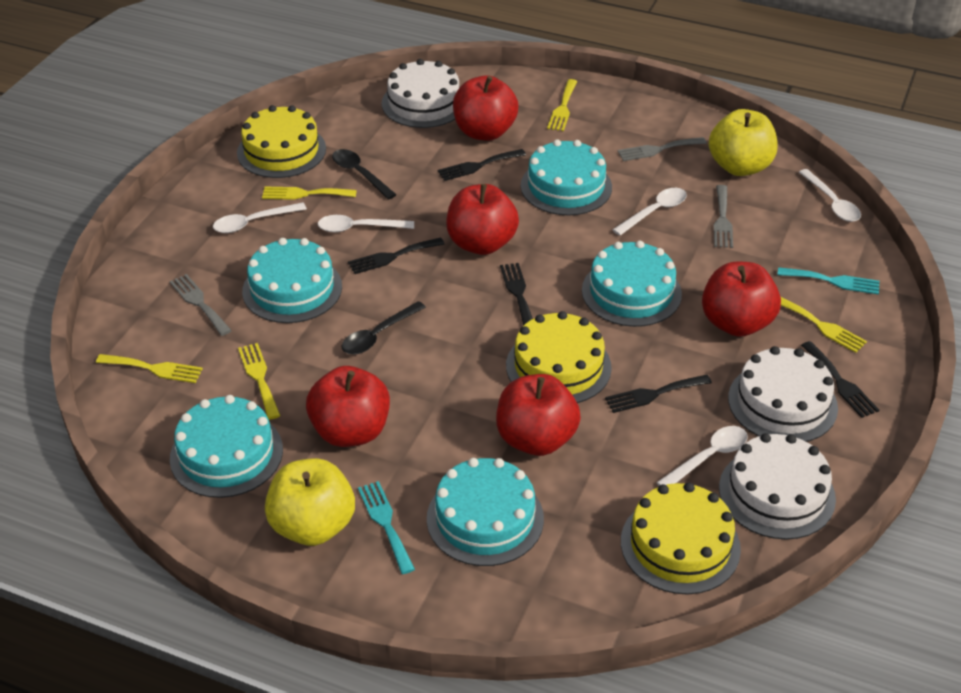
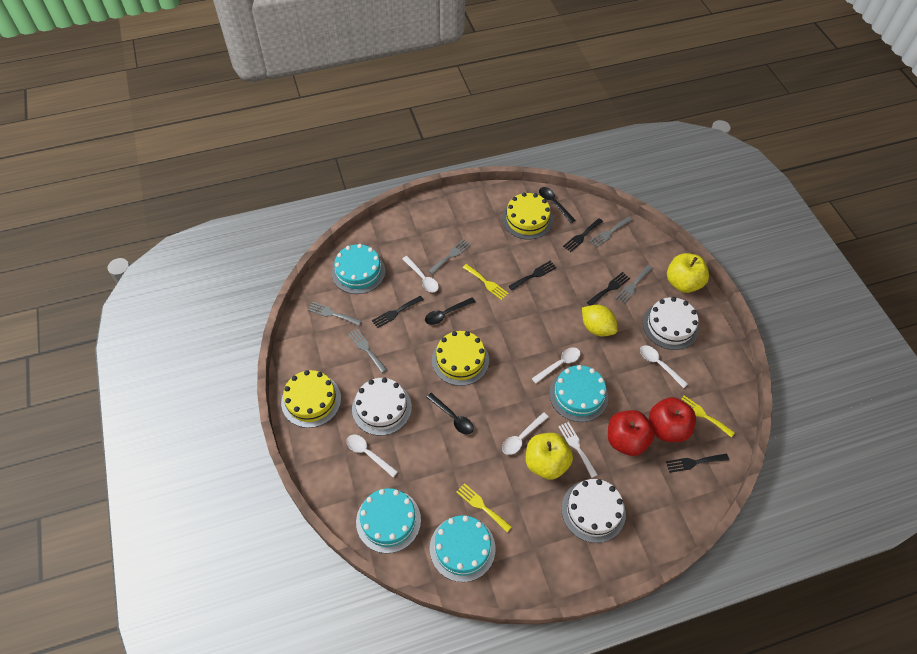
black spoon: [332,149,397,200] [342,301,426,355] = 2 -> [425,297,475,325] [426,393,474,435] [539,187,575,223] = 3
grey fork: [170,274,232,336] [618,137,707,161] [714,185,733,248] = 3 -> [308,302,362,326] [348,329,387,373] [428,239,471,274] [590,217,632,247] [616,265,653,304] = 5
red apple: [306,366,390,447] [446,184,519,255] [453,76,519,141] [496,374,581,456] [702,261,781,337] = 5 -> [608,410,655,456] [649,397,696,442] = 2
turquoise cake: [170,395,283,498] [242,238,342,323] [427,458,544,566] [521,139,612,216] [582,241,682,327] = 5 -> [332,244,385,294] [356,488,421,553] [430,515,496,582] [549,365,608,422] = 4
turquoise fork: [358,481,415,574] [777,267,880,295] = 2 -> none = 0
white fork: none = 0 -> [558,422,598,478] = 1
yellow fork: [96,354,203,383] [238,343,281,420] [262,187,357,200] [547,79,577,131] [781,297,867,353] = 5 -> [456,483,512,532] [463,264,509,300] [681,396,735,438] = 3
yellow lemon: none = 0 -> [582,305,617,336] = 1

